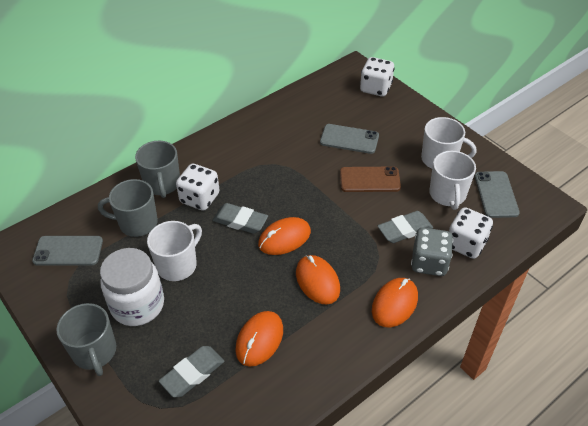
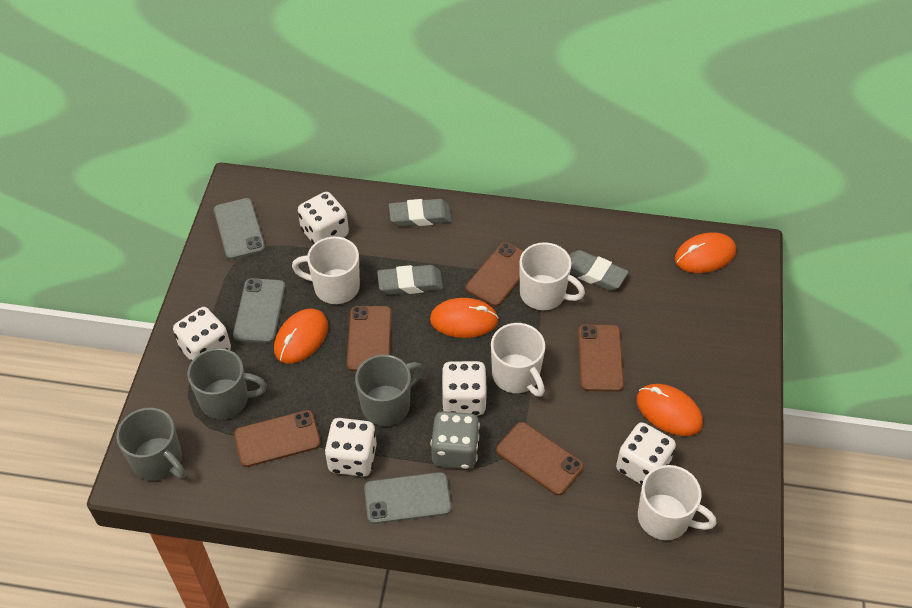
brown phone: [340,167,401,192] = 1 -> [234,410,321,467] [347,306,392,371] [466,242,524,307] [496,422,584,495] [578,324,624,392] = 5
white dice: [176,164,220,211] [360,57,395,97] [449,207,493,259] = 3 -> [173,307,231,362] [298,192,349,245] [324,418,377,477] [441,361,487,416] [616,422,676,485] = 5
white jar: [100,248,164,326] = 1 -> none = 0
white mug: [147,221,202,281] [421,117,477,168] [429,151,476,210] = 3 -> [292,237,360,304] [491,323,545,397] [519,242,585,310] [638,465,716,540] = 4

